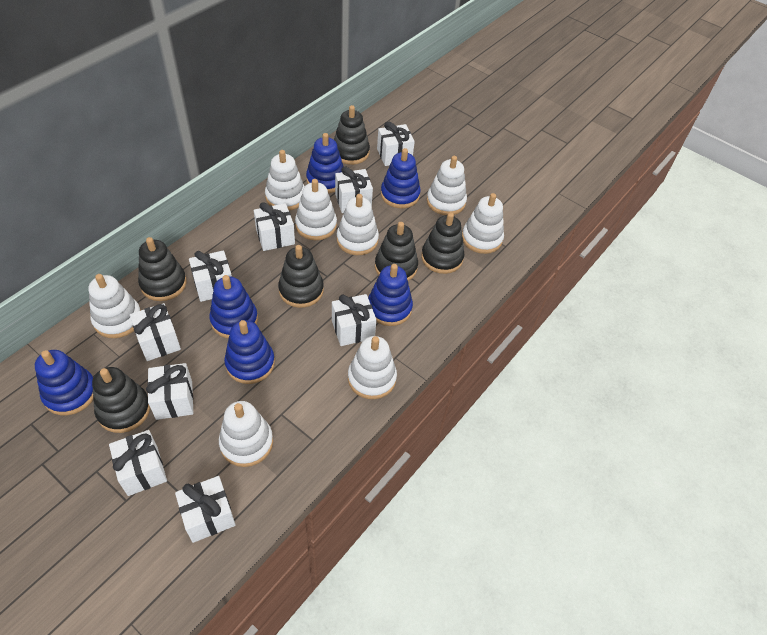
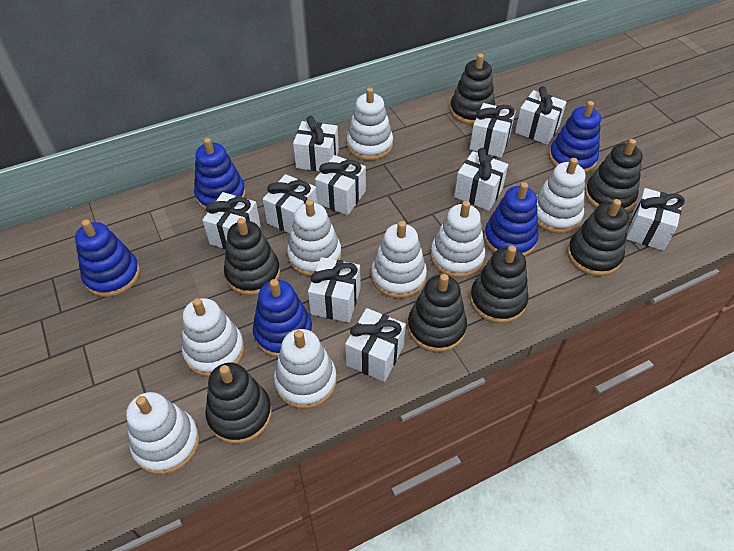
black stacking toy: [92,367,150,433] [138,237,186,301] [278,245,324,308] [334,105,370,165] [375,222,418,281] [421,212,465,274] = 6 -> [205,363,272,444] [224,218,280,295] [407,274,467,352] [450,54,495,125] [470,245,529,324] [567,199,628,276] [585,139,643,211] = 7
blue stacking toy: [35,350,93,415] [209,275,258,338] [224,320,275,384] [306,133,344,193] [368,264,413,326] [381,148,421,208] = 6 -> [75,219,140,297] [194,138,246,210] [253,279,313,357] [484,182,539,257] [549,101,601,173] = 5
white gift: [109,430,167,496] [130,303,181,361] [146,363,193,420] [175,476,236,543] [189,250,232,302] [254,202,295,251] [332,294,377,346] [335,167,373,213] [377,122,415,166] = 9 -> [203,192,261,250] [263,174,318,234] [293,116,339,171] [308,257,361,322] [315,155,366,215] [345,308,406,382] [454,148,508,211] [470,103,516,157] [515,86,566,145] [626,188,685,250] = 10

